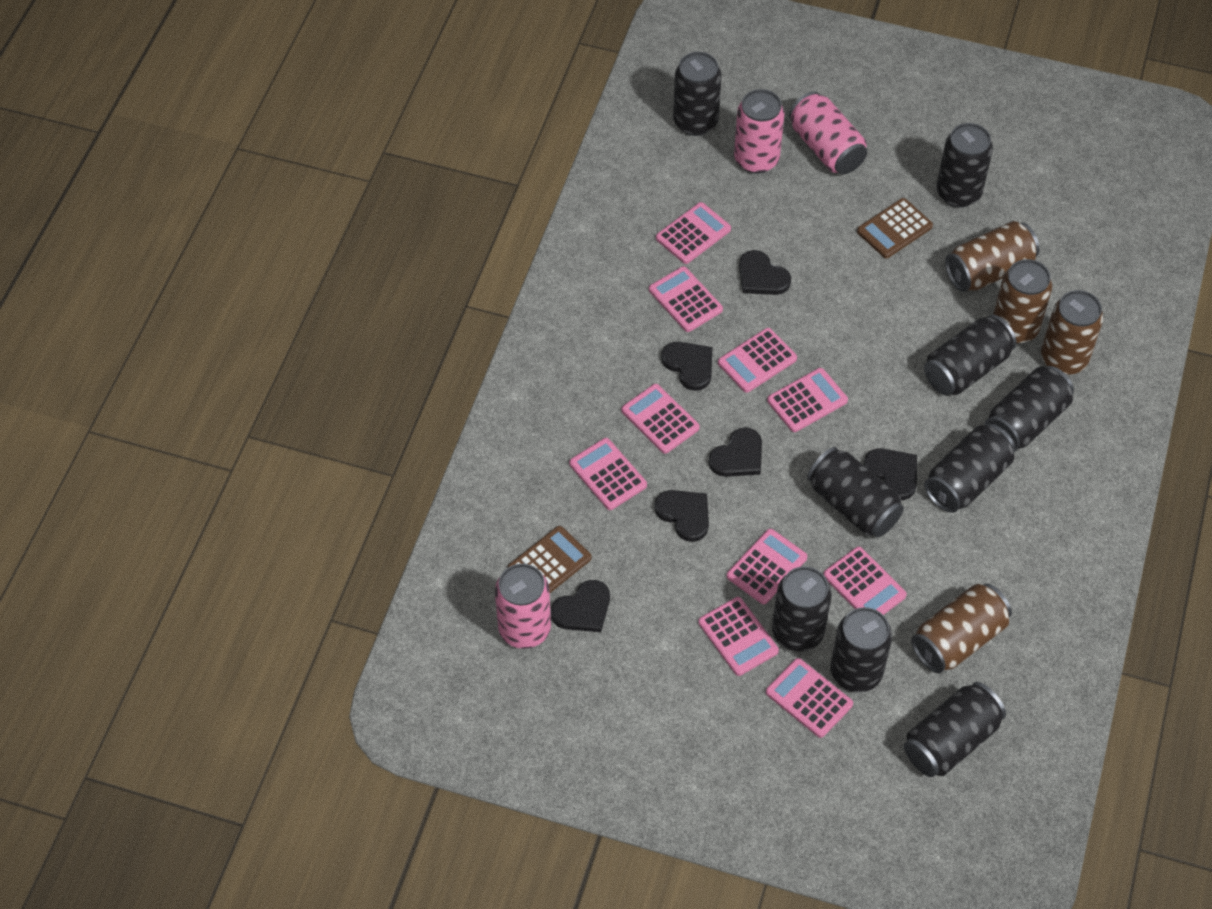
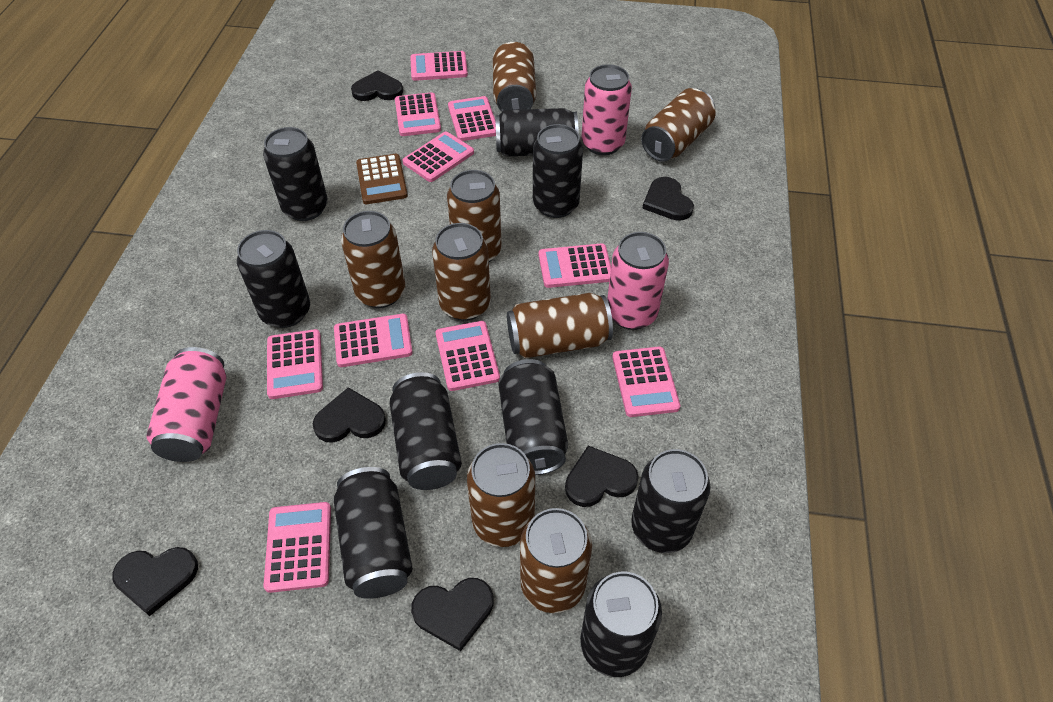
brown calculator: [508,526,592,593] [857,198,933,258] = 2 -> [356,154,408,204] = 1
brown can: [911,584,1012,673] [945,221,1040,292] [993,259,1052,344] [1041,290,1103,375] = 4 -> [341,211,405,308] [432,223,491,321] [447,170,501,262] [467,443,535,547] [493,42,536,112] [507,293,613,358] [520,508,592,613] [641,88,715,162] = 8

